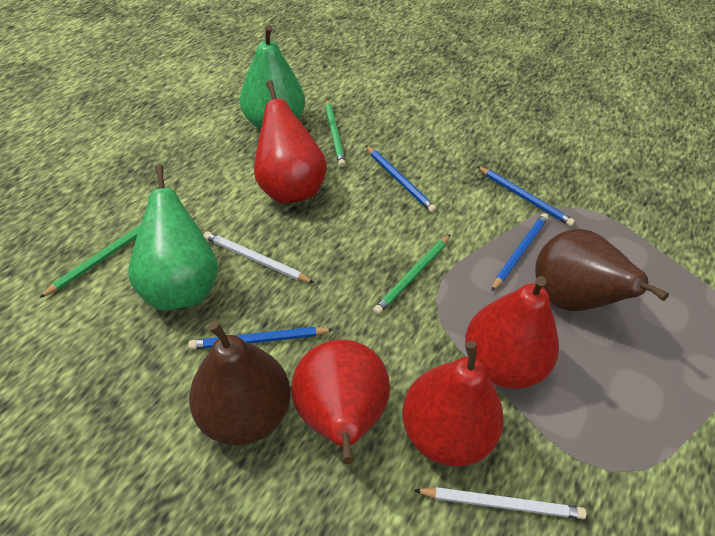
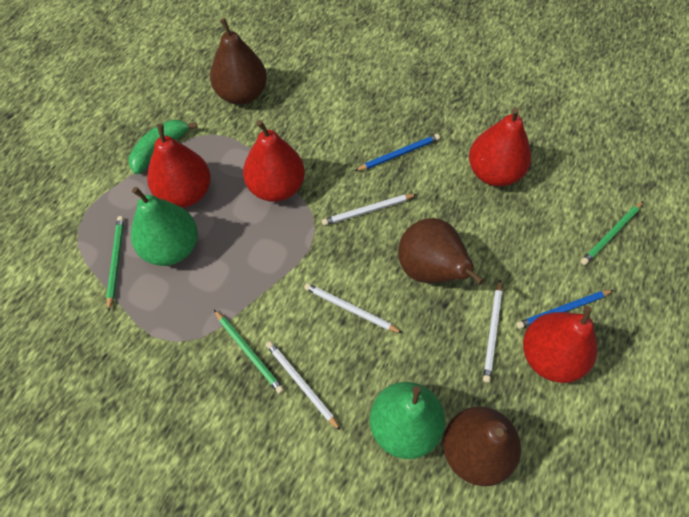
blue pencil: [188,327,334,350] [366,146,436,213] [477,166,575,226] [491,213,548,291] = 4 -> [355,134,440,171] [516,290,613,329] = 2
brown pear: [189,321,291,445] [535,229,669,311] = 2 -> [210,18,267,105] [398,218,484,285] [443,406,521,486] = 3
green banana: none = 0 -> [128,120,197,174] = 1
white pencil: [204,231,314,283] [414,487,586,519] = 2 -> [266,341,341,431] [304,283,402,333] [322,194,417,226] [483,280,502,383] = 4

